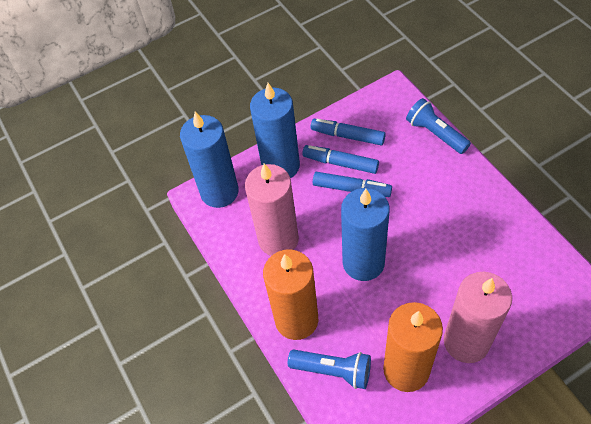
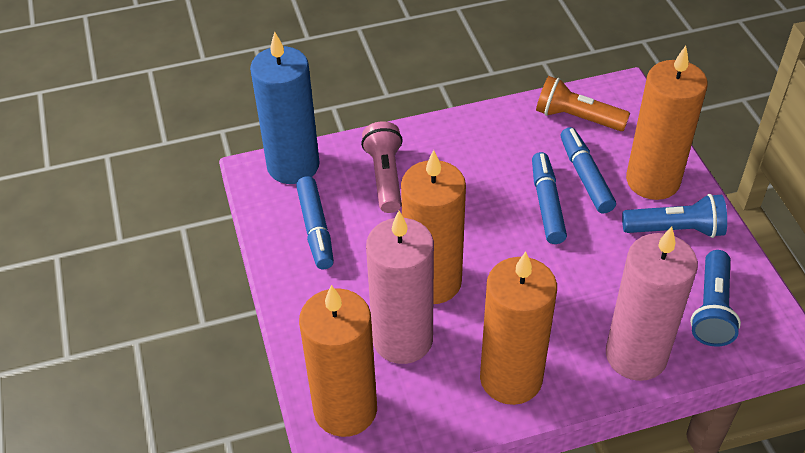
blue candle: [180,112,239,208] [250,83,300,178] [341,188,390,281] = 3 -> [250,31,320,184] = 1
orange candle: [263,249,318,340] [383,302,443,392] = 2 -> [299,285,377,437] [401,150,466,304] [480,251,557,405] [626,46,708,200] = 4
orange flashlight: none = 0 -> [536,76,630,131] = 1
pink flashlight: none = 0 -> [361,121,403,213] = 1

